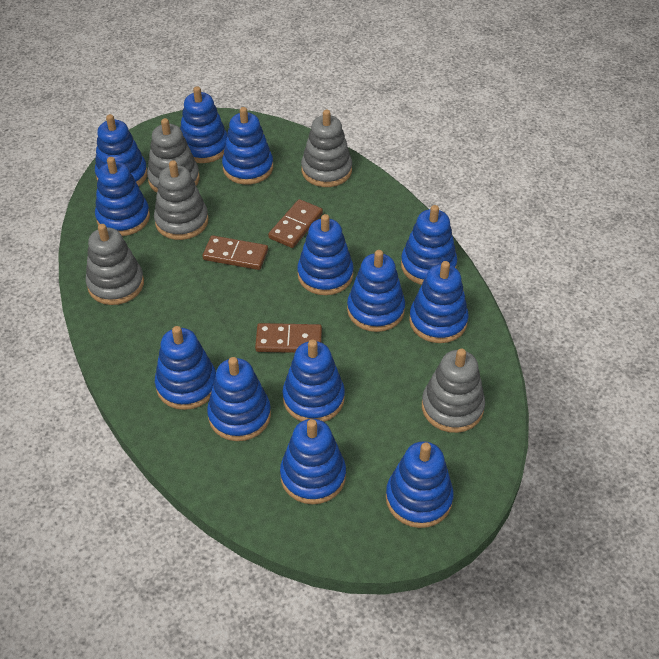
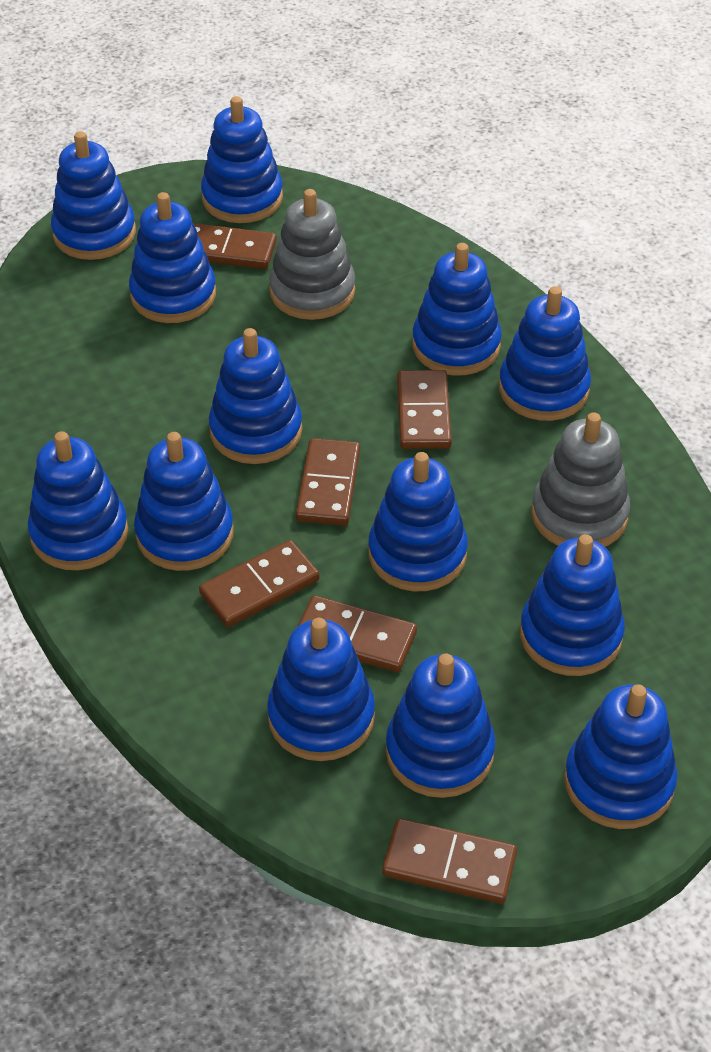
brown domino: [202,235,268,270] [255,323,322,353] [268,199,323,248] = 3 -> [193,223,277,269] [199,540,319,627] [296,438,360,526] [297,595,417,672] [382,818,517,904] [397,370,452,449] = 6
grey stacking toy: [86,224,144,305] [147,118,200,193] [154,160,209,240] [301,110,352,187] [422,349,485,433] = 5 -> [269,189,355,320] [531,412,630,547] = 2

